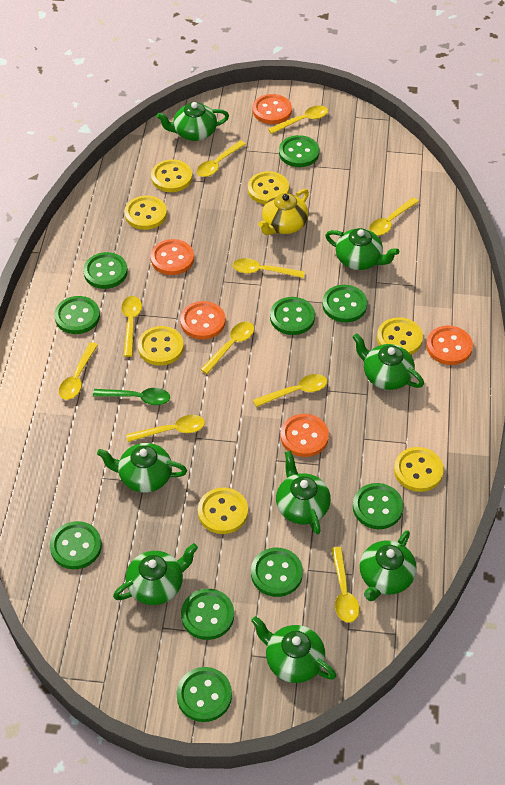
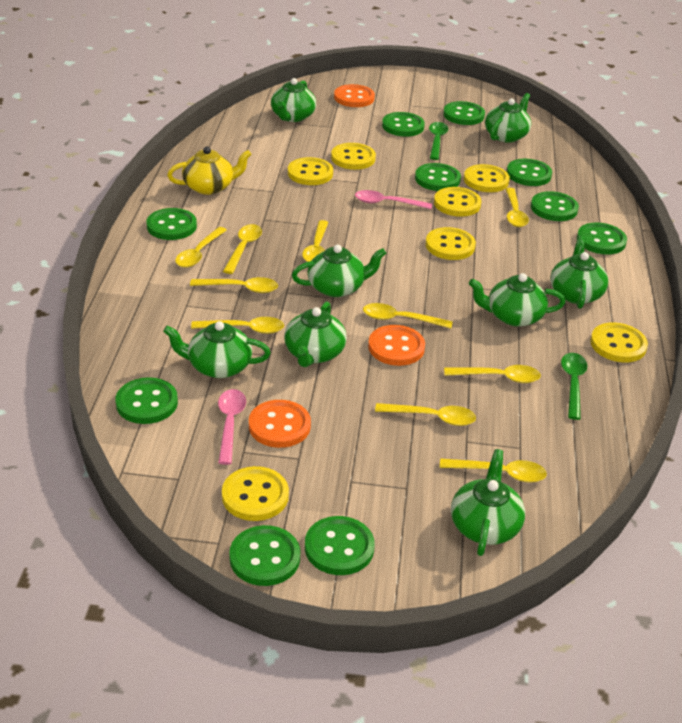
green spoon: [93,388,170,405] = 1 -> [429,122,449,160] [561,353,587,420] = 2
orange button: [151,239,194,275] [180,301,226,340] [253,94,292,124] [280,414,329,457] [426,325,473,365] = 5 -> [249,400,311,448] [334,84,375,107] [368,325,425,366] = 3
pink spoon: none = 0 -> [218,389,246,465] [355,190,432,209] = 2

